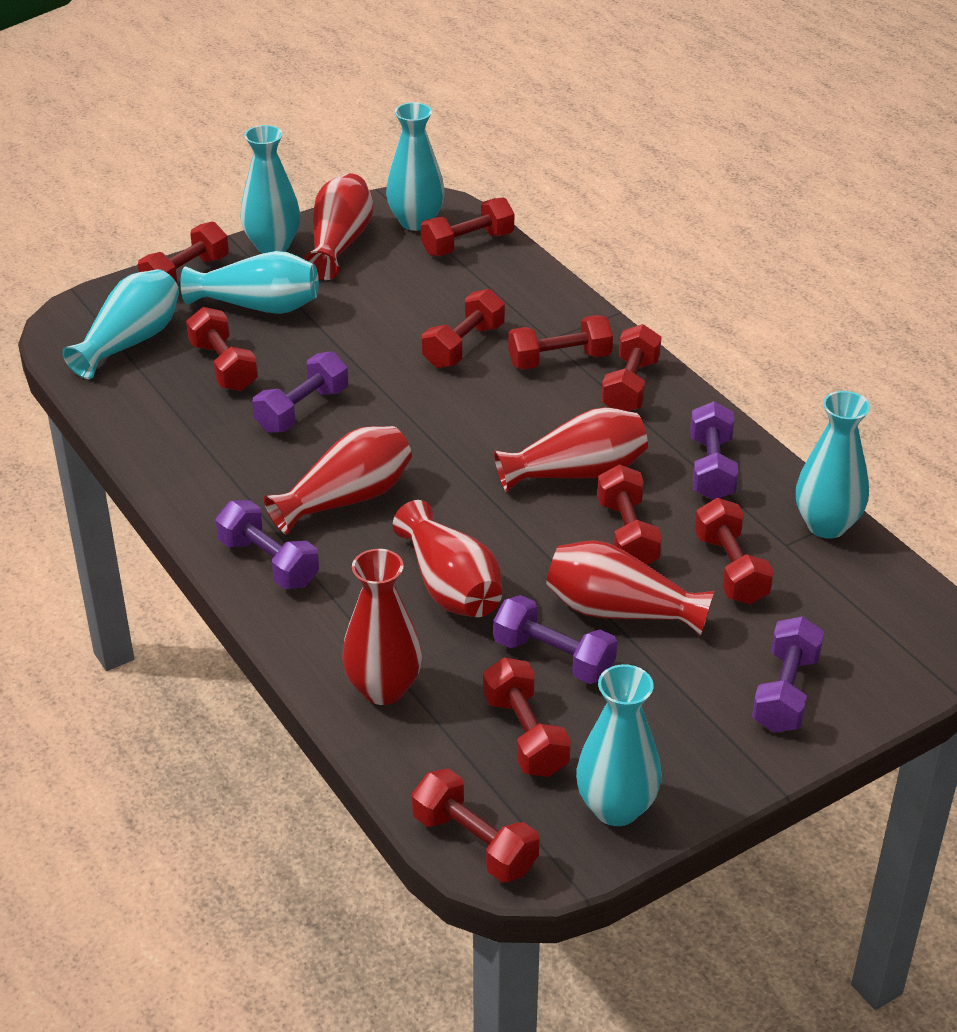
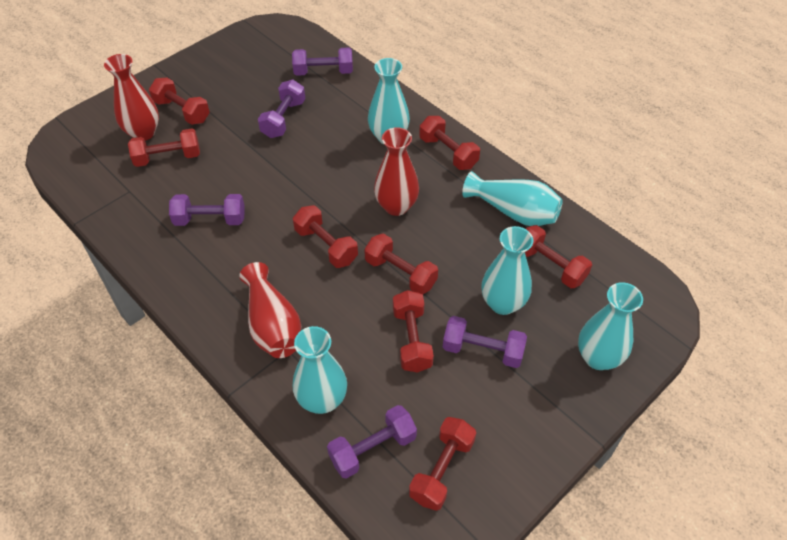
red dumbbell: [138,221,229,283] [186,307,258,391] [412,769,539,883] [421,198,514,256] [422,289,505,368] [483,657,571,777] [508,315,613,370] [597,465,662,565] [601,324,661,411] [695,498,774,604] = 10 -> [128,128,200,167] [149,78,210,125] [293,205,358,268] [364,233,438,295] [393,290,434,373] [409,417,476,511] [419,116,480,170] [525,225,592,288] = 8
red vase: [264,426,412,535] [303,173,373,280] [342,549,422,705] [393,500,502,617] [494,407,648,492] [546,540,715,636] = 6 -> [104,54,159,141] [239,262,301,358] [374,127,419,216] = 3
turquoise vase: [62,269,179,379] [180,251,319,314] [241,125,300,253] [386,102,445,231] [576,664,662,826] [796,391,870,538] = 6 -> [293,326,347,414] [368,58,410,144] [462,171,563,226] [481,226,533,315] [578,282,643,370] = 5

